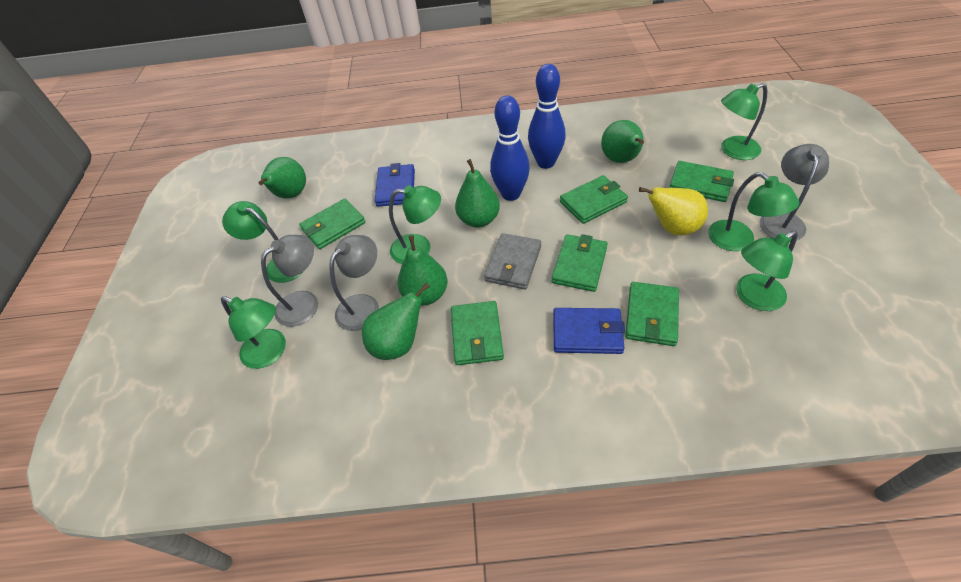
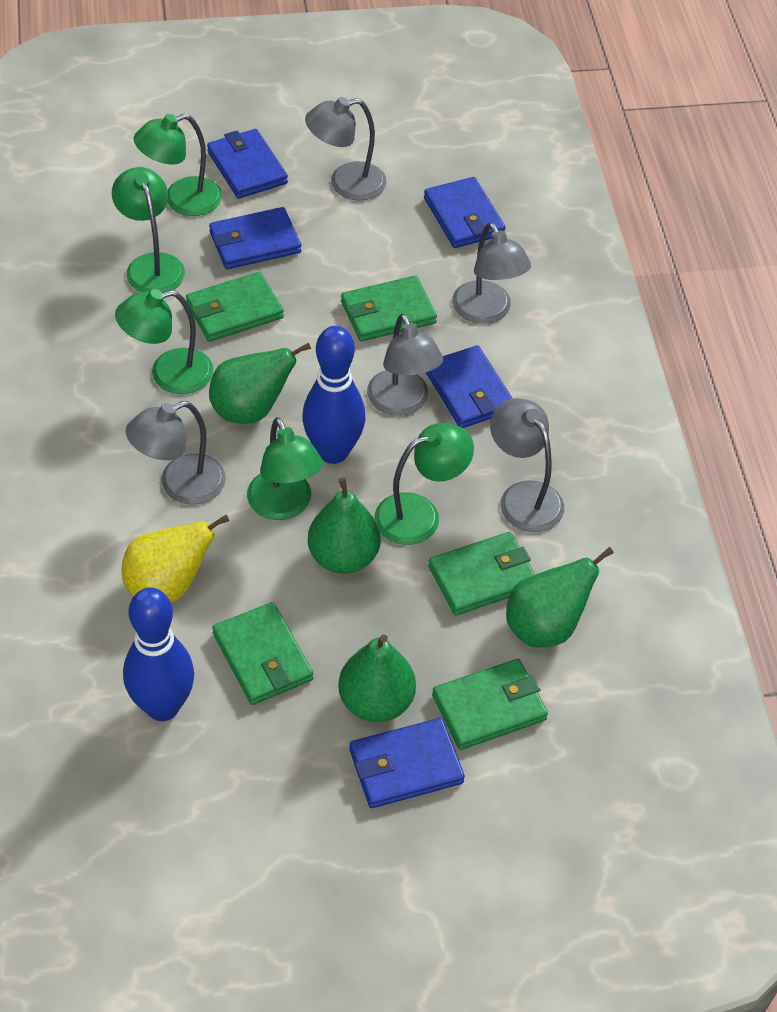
blue wallet: [375,163,415,207] [553,308,625,354] = 2 -> [207,129,288,199] [209,207,301,269] [349,718,465,808] [424,177,506,248] [426,345,513,428] = 5
green lamp: [221,296,286,369] [222,201,303,283] [389,185,441,264] [708,172,799,251] [721,83,767,160] [736,231,797,311] = 6 -> [112,167,185,293] [115,289,214,394] [134,114,222,216] [247,417,323,520] [374,423,474,545] = 5
green pear: [258,157,306,198] [362,282,430,360] [397,235,448,305] [455,159,500,227] [601,120,644,163] = 5 -> [209,343,311,424] [308,477,381,574] [338,634,416,722] [506,547,614,648] = 4
green wallet: [299,199,365,249] [451,301,504,365] [552,234,608,292] [560,175,628,224] [625,282,679,346] [669,161,734,202] = 6 -> [186,272,284,342] [212,602,313,705] [341,276,437,341] [428,532,535,615] [432,659,548,750] = 5
grey lamp: [261,235,318,327] [329,235,379,331] [759,144,829,242] = 3 -> [126,401,226,505] [305,97,387,201] [367,313,443,416] [452,222,531,324] [490,398,564,532] = 5
grey wallet: [484,233,541,289] = 1 -> none = 0

